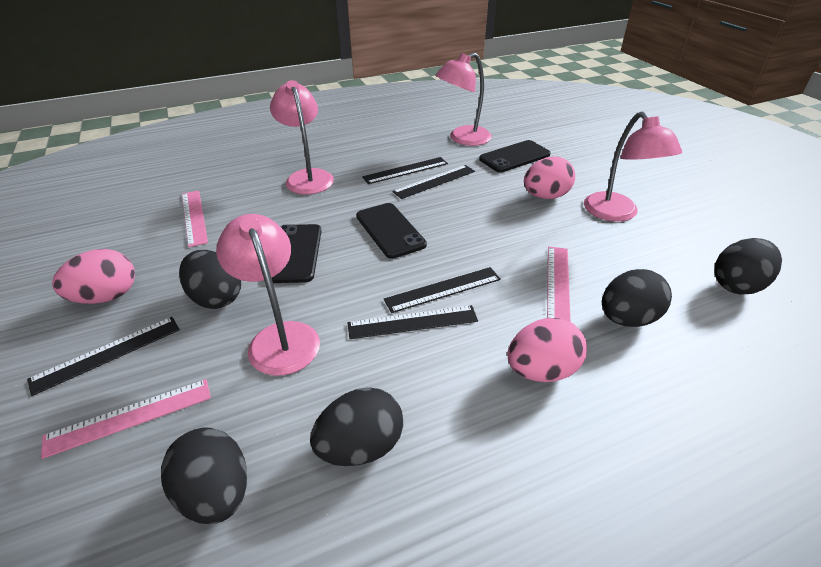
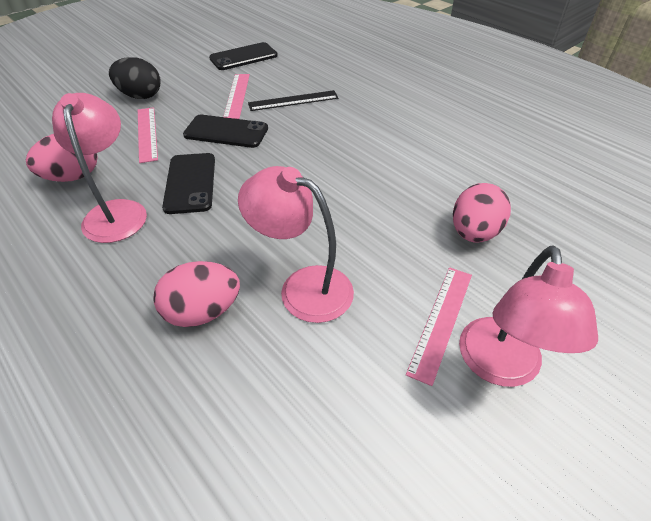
black egg: [161,428,247,524] [179,250,241,309] [310,387,403,466] [602,269,672,327] [715,238,782,294] = 5 -> [109,57,161,99] = 1
black ruler: [27,317,180,396] [347,305,478,339] [362,157,448,184] [384,267,501,313] [392,165,475,199] = 5 -> [248,90,339,111] = 1
pink lamp: [216,214,320,376] [270,80,334,194] [435,53,492,146] [584,111,682,222] = 4 -> [52,93,147,243] [238,166,354,323] [459,245,598,387] = 3

